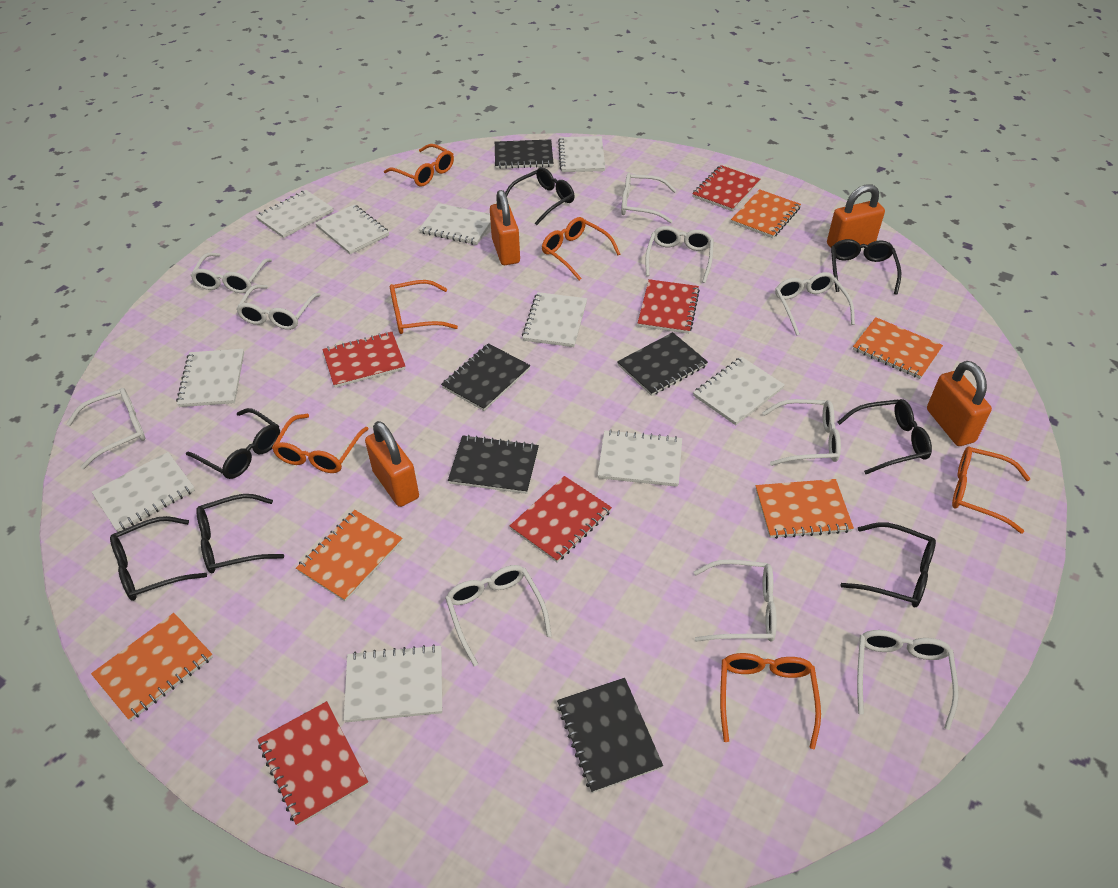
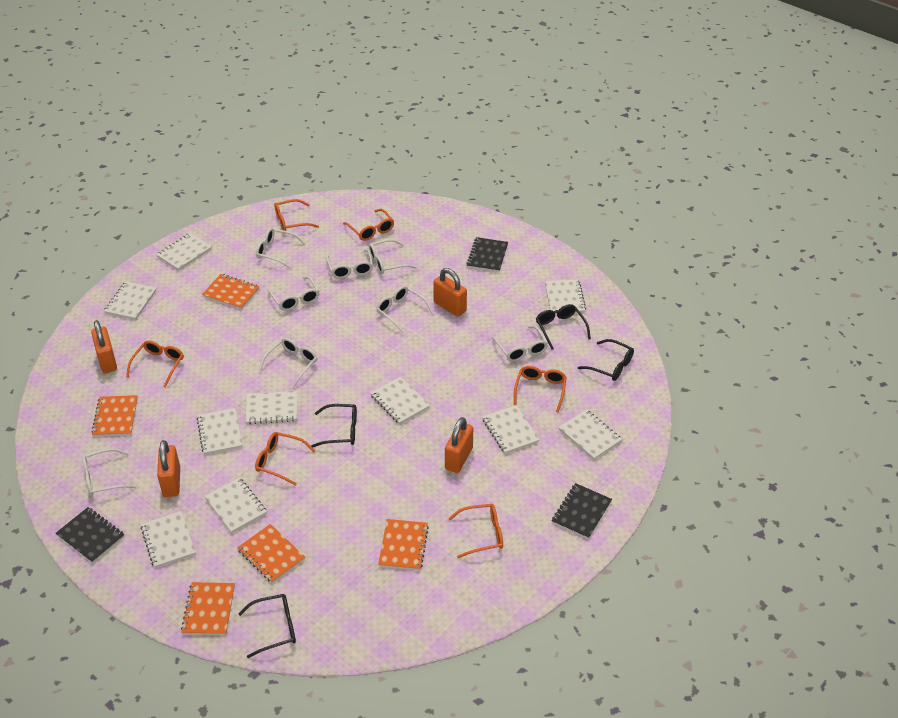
black glasses: [110,516,207,601] [186,408,280,479] [196,494,284,573] [505,167,575,225] [831,239,901,294] [837,399,932,474] [840,522,936,607] = 7 -> [238,594,296,658] [311,404,357,448] [536,304,591,350] [578,339,634,381] = 4
black notebook: [441,343,530,411] [448,435,539,494] [495,139,553,169] [557,678,663,793] [617,332,708,396] = 5 -> [56,507,125,563] [466,237,508,272] [552,483,612,539] = 3
red notebook: [258,701,368,826] [322,332,406,388] [510,476,612,563] [638,279,700,334] [692,165,760,211] = 5 -> none = 0
white glasses: [66,388,145,469] [190,253,272,293] [236,285,321,330] [445,565,552,666] [621,173,677,223] [645,226,714,283] [694,560,777,642] [762,399,841,466] [775,272,855,336] [857,630,959,730] = 10 -> [82,448,136,496] [256,228,306,268] [259,338,318,388] [267,276,320,311] [326,249,373,279] [369,239,417,274] [376,286,433,333] [491,326,548,362] = 8

